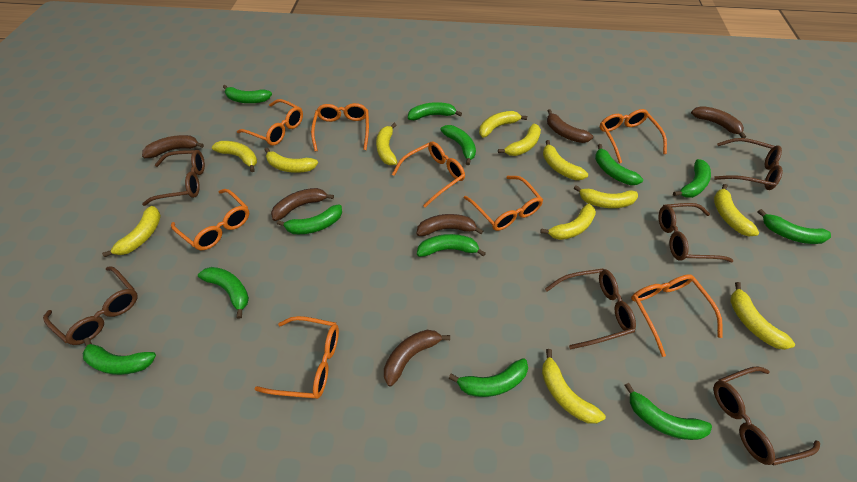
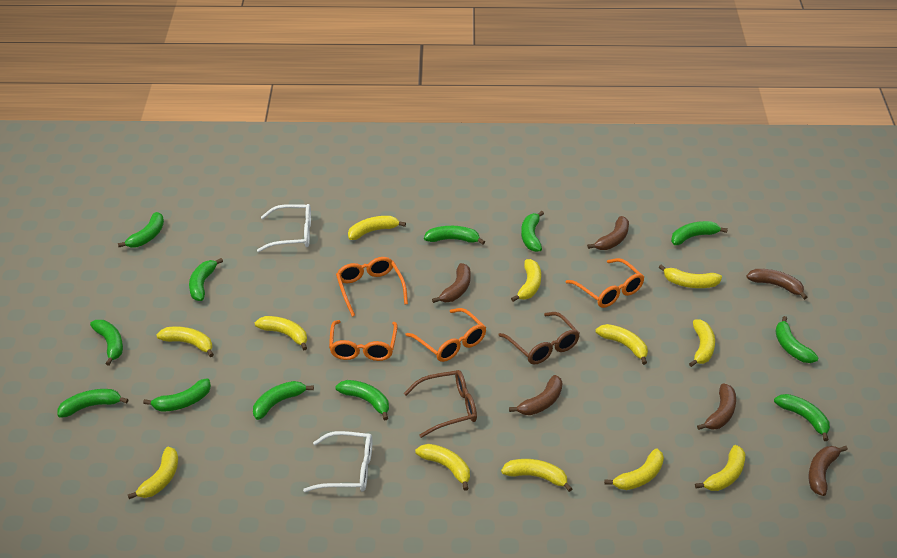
brown glasses: [43,266,138,345] [142,150,205,206] [545,269,636,350] [659,203,733,262] [713,367,821,466] [714,138,783,190] = 6 -> [404,370,477,438] [498,312,580,365] = 2
orange glasses: [171,189,249,251] [237,99,303,146] [255,316,339,399] [311,103,369,152] [392,141,465,207] [464,176,543,231] [600,109,667,163] [631,274,723,357] = 8 -> [329,320,398,361] [336,257,408,317] [406,308,486,362] [566,258,644,308] = 4
white glasses: none = 0 -> [257,204,311,252] [303,431,372,492] = 2

